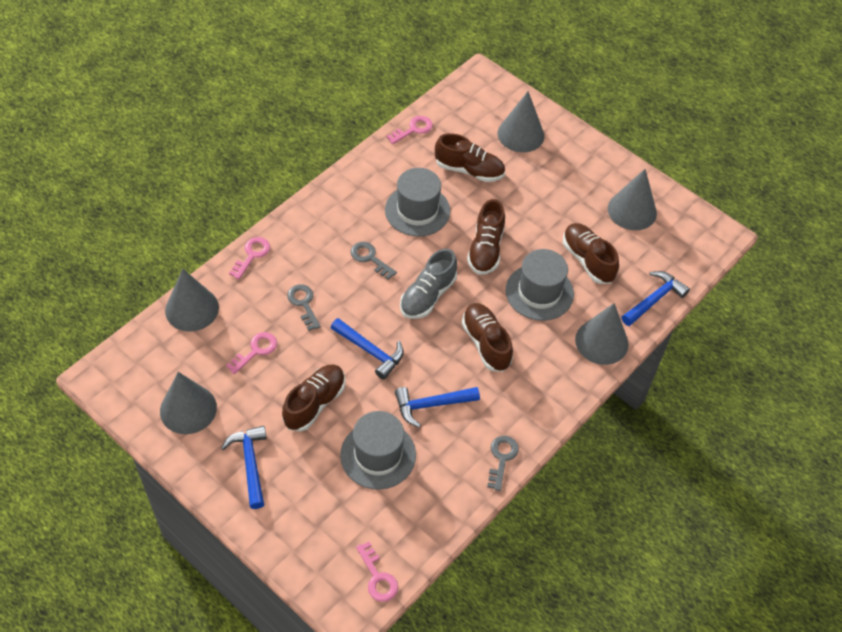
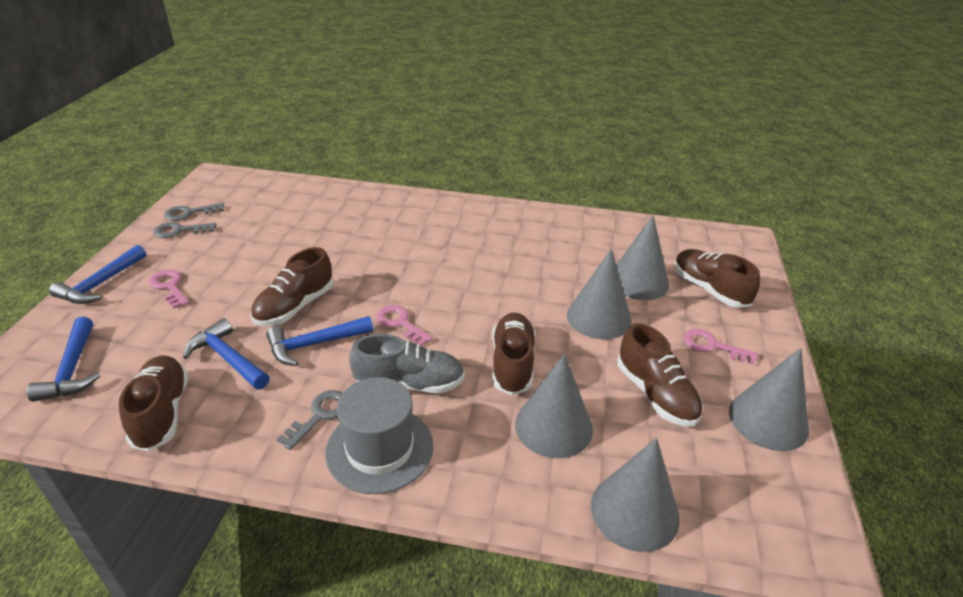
grey hat: [340,411,416,490] [385,168,450,237] [506,249,574,321] = 3 -> [325,377,433,494] = 1
pink key: [226,332,277,374] [229,237,270,279] [356,542,398,602] [387,116,433,144] = 4 -> [149,270,189,309] [376,305,433,346] [683,329,758,365] = 3

